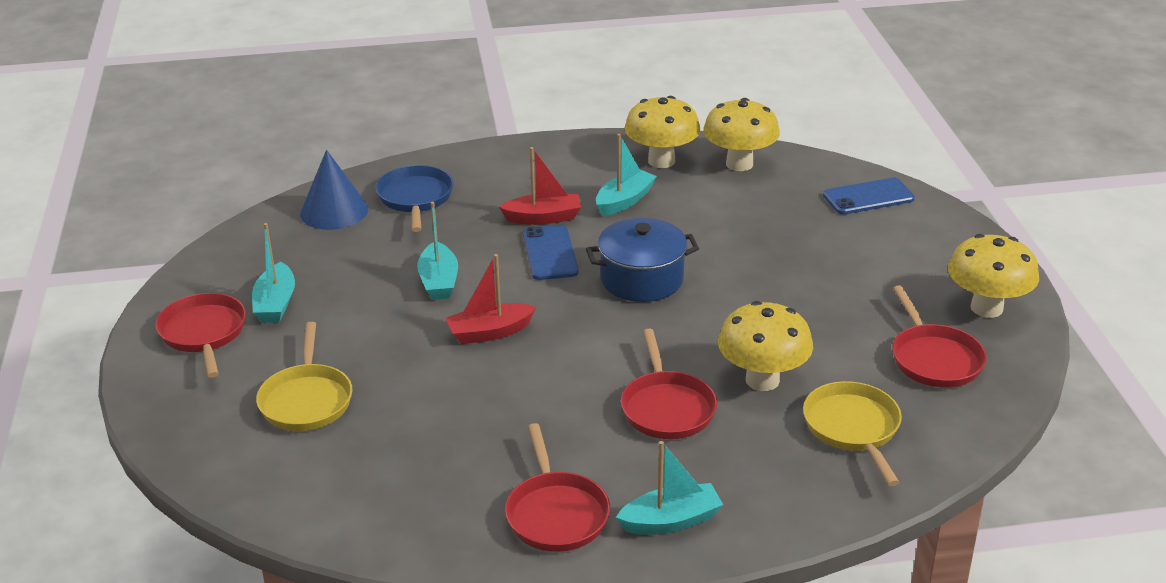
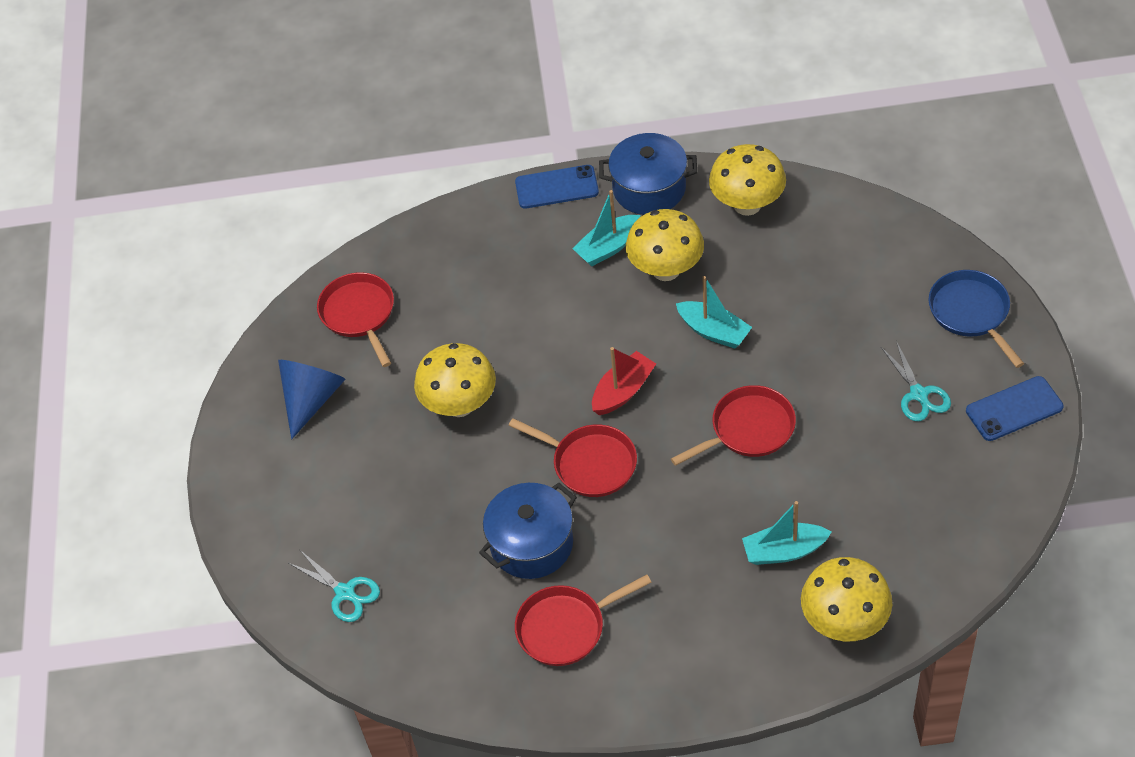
blue pot: [586,218,699,302] = 1 -> [479,483,577,579] [599,133,697,215] = 2
red boat: [445,254,536,344] [499,147,581,225] = 2 -> [592,347,656,415] = 1
turquoise boat: [252,223,295,323] [417,202,458,300] [596,134,657,216] [616,441,723,535] = 4 -> [572,190,640,266] [676,276,752,349] [742,501,831,565] = 3
turquoise scissors: none = 0 -> [289,549,380,622] [881,341,951,421] = 2
yellow pan: [256,322,353,431] [803,381,902,486] = 2 -> none = 0

